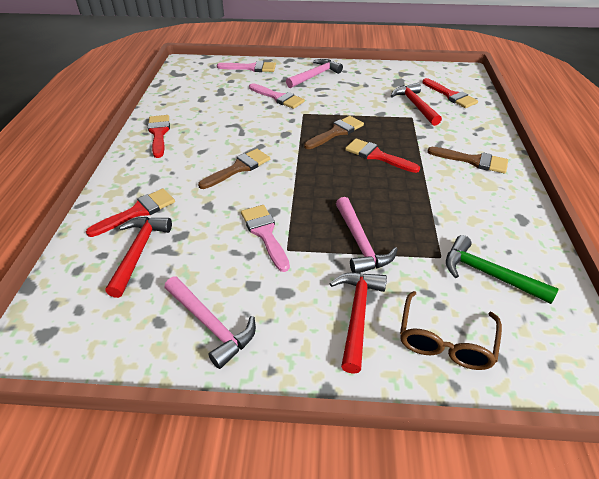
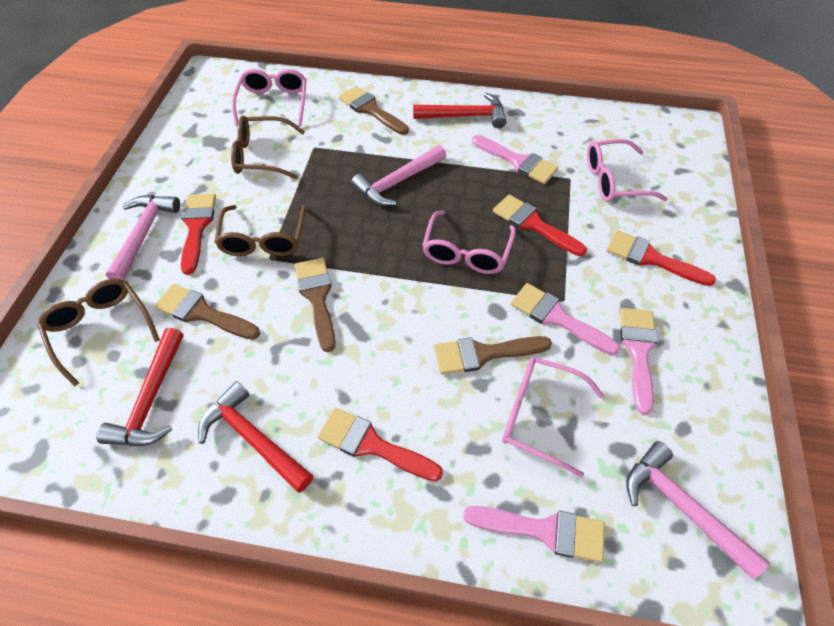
brown brush: [198,149,270,189] [304,116,364,149] [427,147,508,173] = 3 -> [154,284,260,340] [295,258,336,352] [339,86,409,135] [434,336,552,375] = 4
brown glasses: [400,291,502,370] = 1 -> [37,279,160,386] [214,205,306,256] [231,116,305,179] = 3
green hammer: [446,235,559,304] = 1 -> none = 0
pink brush: [217,61,276,72] [241,205,290,272] [249,83,305,109] = 3 -> [463,506,605,562] [472,135,558,184] [511,283,620,355] [620,308,658,415] = 4
pink glasses: none = 0 -> [232,69,307,127] [422,211,516,274] [502,357,604,477] [587,139,668,202] = 4

